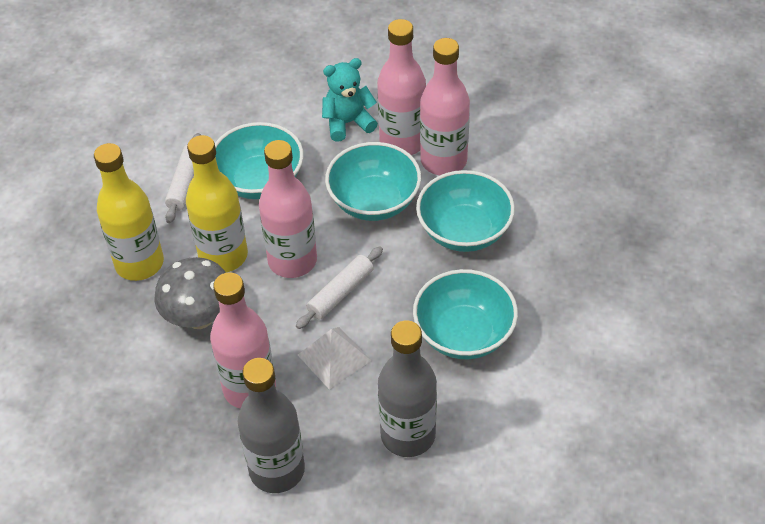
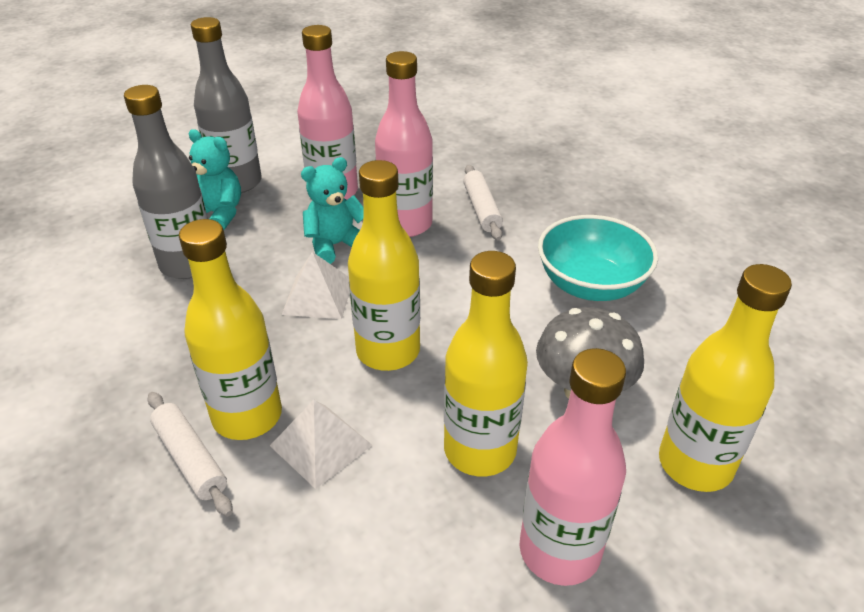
pink bottle: [210,272,276,409] [259,140,317,278] [377,19,426,155] [420,38,470,175] = 4 -> [297,25,358,200] [375,51,433,237] [519,348,626,586] = 3
turquoise bowl: [215,122,304,199] [325,142,421,221] [413,269,518,359] [416,170,515,252] = 4 -> [538,215,658,301] = 1
turquoise teddy bear: [322,58,378,142] = 1 -> [188,129,241,230] [301,157,364,264] = 2
white pyramid: [298,327,372,390] = 1 -> [270,400,372,489] [282,252,350,319] = 2
yellow bottle: [94,143,164,281] [186,135,248,272] = 2 -> [179,219,282,440] [348,160,420,371] [444,251,528,476] [659,264,792,492] = 4

